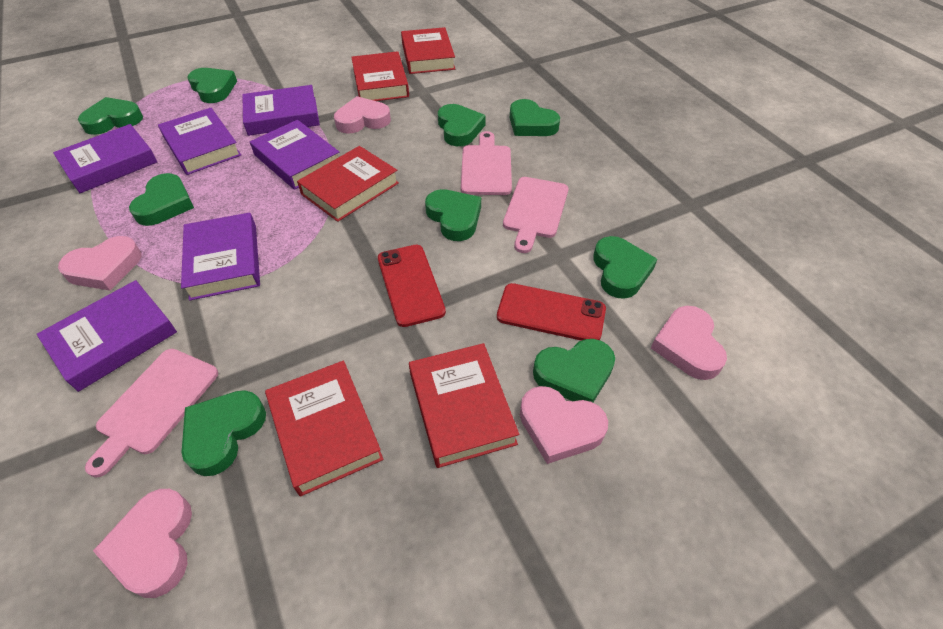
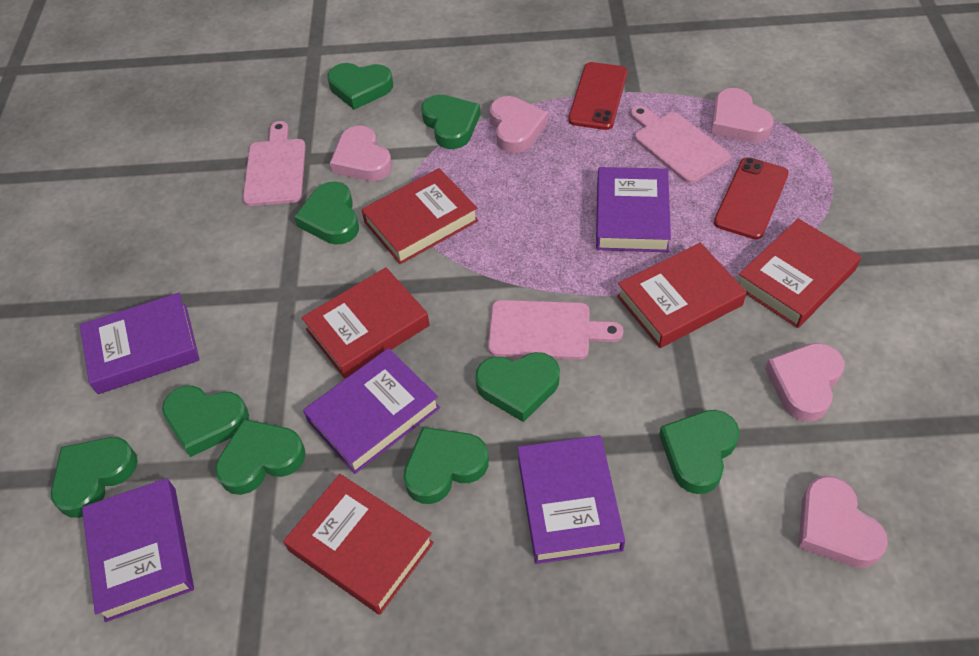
purple book: [37,280,177,392] [53,124,157,193] [158,108,241,175] [181,212,260,301] [242,85,320,136] [250,120,339,190] = 6 -> [80,293,200,394] [82,478,194,622] [303,348,440,474] [517,435,625,564] [596,167,671,252] = 5

